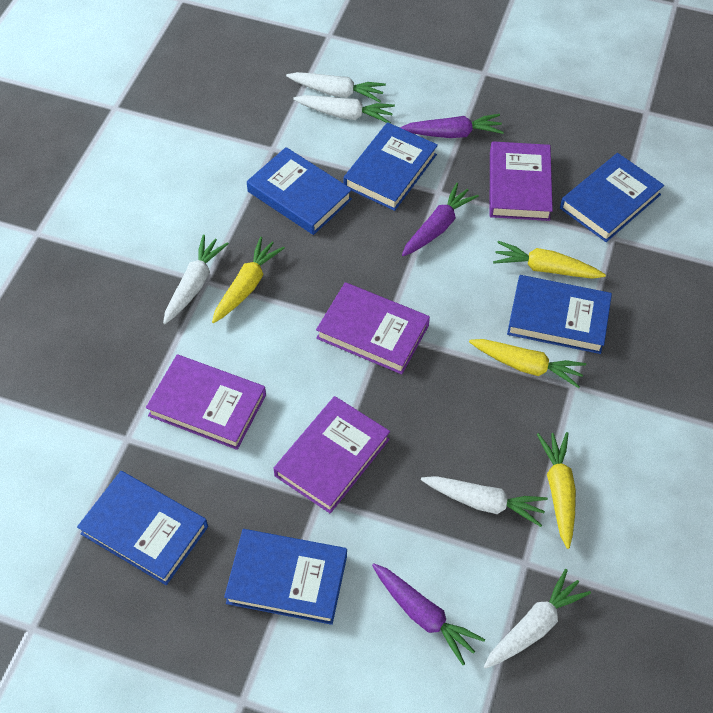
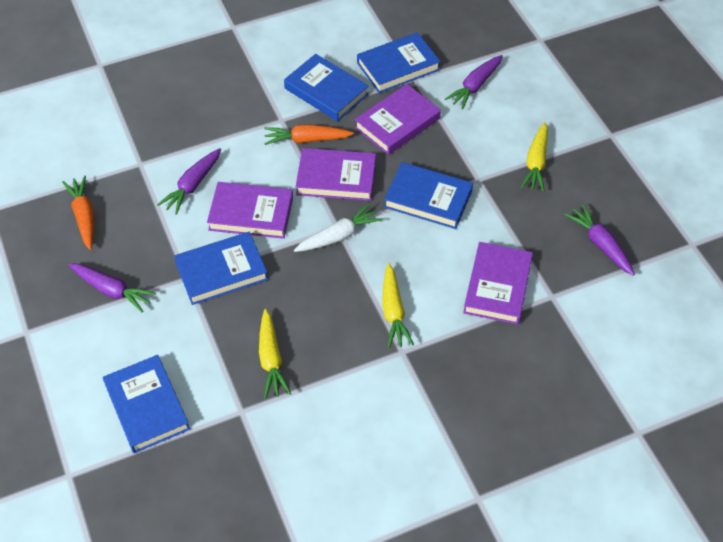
blue book: [77,471,208,585] [224,529,347,625] [247,147,352,235] [344,122,438,211] [507,275,612,354] [560,153,664,242] = 6 -> [103,355,190,453] [174,232,268,305] [284,54,369,121] [357,32,441,93] [384,162,473,229] = 5
orange carrot: none = 0 -> [62,176,94,250] [264,124,354,145] = 2
purple carrot: [372,564,485,665] [400,114,504,138] [402,183,479,256] = 3 -> [69,263,156,312] [157,148,221,215] [445,55,503,109] [565,204,635,276] = 4
white carrot: [163,235,229,324] [286,72,386,102] [293,95,395,123] [421,476,548,527] [484,569,591,669] = 5 -> [294,203,382,252] = 1
yellow carrot: [212,237,285,323] [469,339,586,388] [493,241,606,279] [537,432,576,549] = 4 -> [259,309,291,399] [382,263,414,348] [521,122,548,192] = 3

